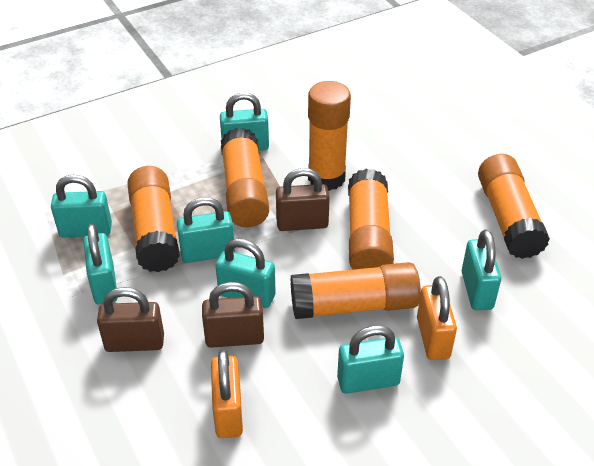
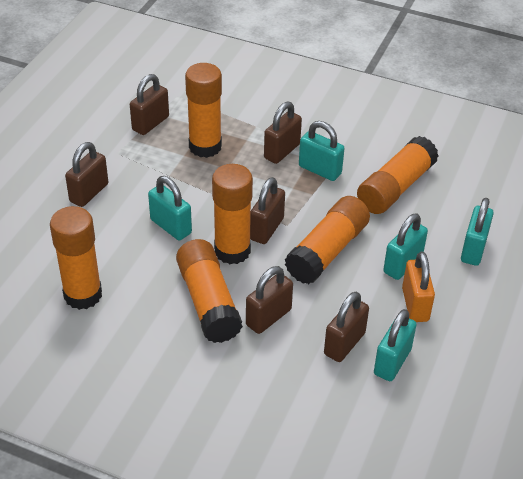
brown padlock: [97,287,164,352] [202,282,264,348] [276,168,330,231] = 3 -> [65,142,108,207] [130,74,169,135] [246,266,293,334] [250,177,285,244] [264,102,302,164] [324,292,369,362] = 6
orange padlock: [211,350,243,438] [417,276,457,360] = 2 -> [402,252,435,322] = 1
turquoise padlock: [51,175,112,237] [83,224,117,304] [177,197,235,263] [216,238,276,308] [220,92,269,151] [337,325,404,394] [462,229,501,310] = 7 -> [148,176,192,240] [299,121,345,181] [374,309,417,381] [383,213,428,280] [461,198,494,266] = 5

